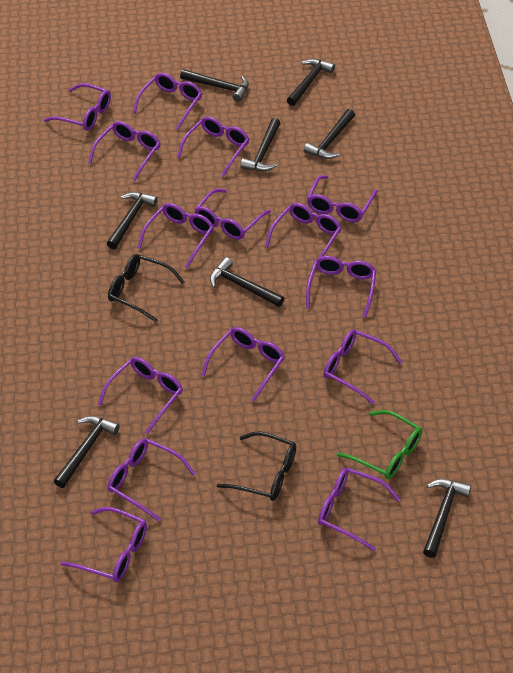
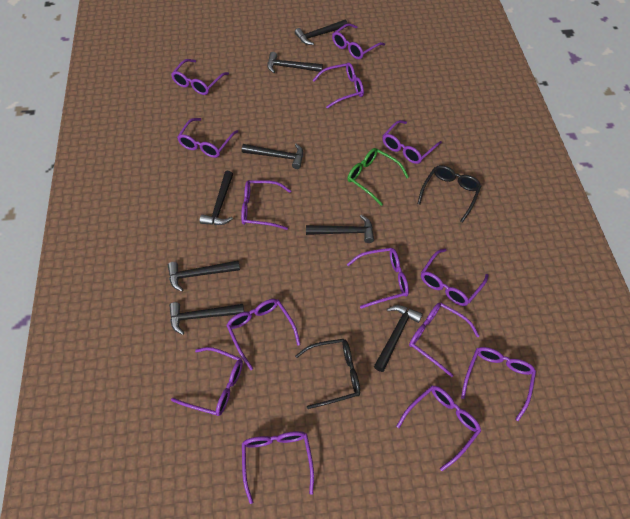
purple glasses: [44,83,111,131] [60,507,147,582] [88,121,160,181] [98,357,183,434] [108,438,196,521] [133,73,202,130] [138,203,214,268] [177,116,249,177] [195,189,271,240] [201,327,285,402] [265,203,342,257] [306,256,376,318] [307,175,377,222] [318,468,401,551] [323,329,402,404] = 15 -> [171,59,229,95] [171,347,243,416] [177,118,238,158] [226,299,301,370] [241,180,291,230] [242,431,314,504] [313,63,364,109] [332,23,385,59] [347,248,409,309] [383,120,442,164] [396,385,481,471] [409,302,479,377] [421,249,488,306] [461,347,536,421] = 14

